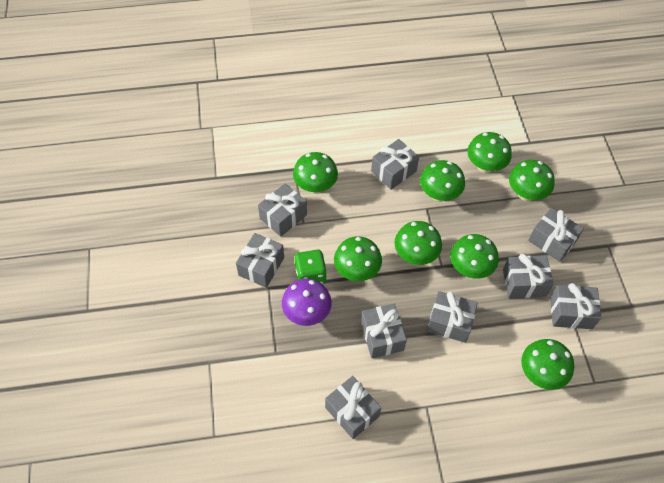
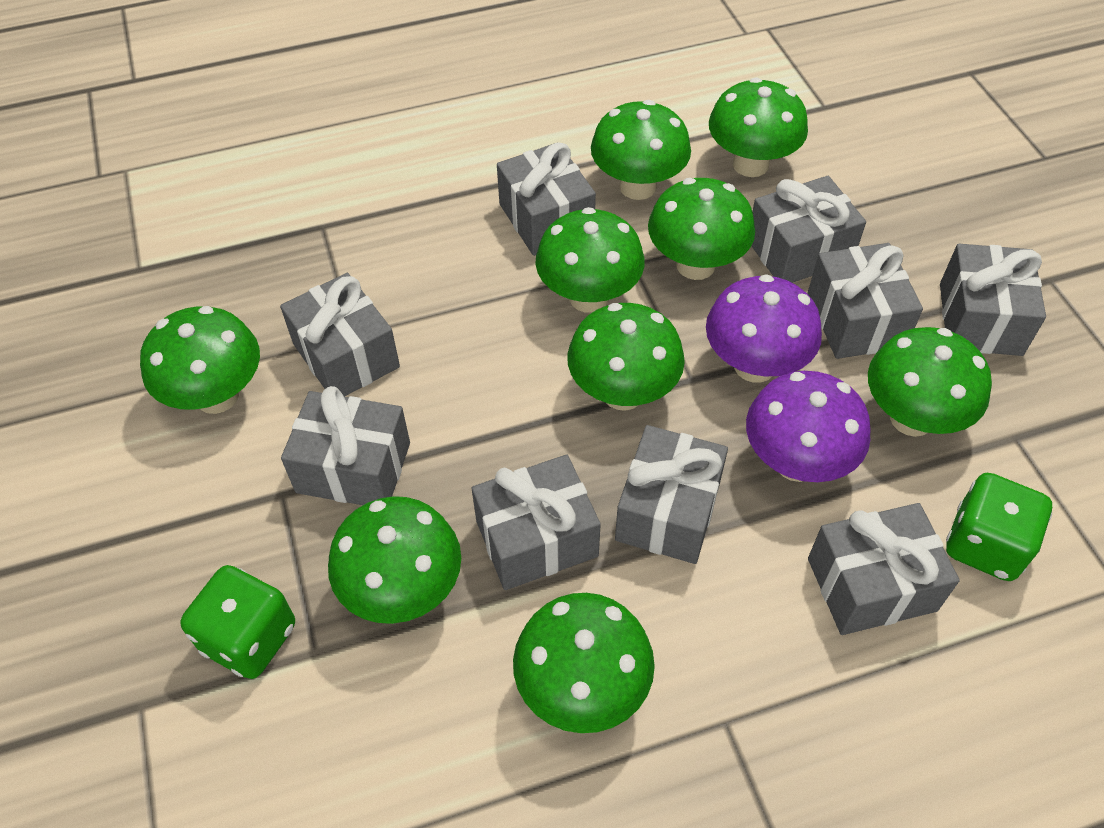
green dice: [295,250,327,284] = 1 -> [180,565,295,679] [946,473,1052,581] = 2
green mushroom: [293,152,338,194] [334,236,382,281] [394,221,442,265] [420,160,465,202] [450,234,499,279] [467,132,512,173] [509,160,555,201] [521,339,574,390] = 8 -> [140,306,260,414] [328,496,461,624] [513,593,655,733] [536,207,645,313] [567,303,685,411] [591,100,691,200] [648,178,755,280] [709,77,808,177] [868,327,992,437] = 9
purple mushroom: [282,278,332,326] = 1 -> [706,274,822,383] [746,371,871,482] = 2

